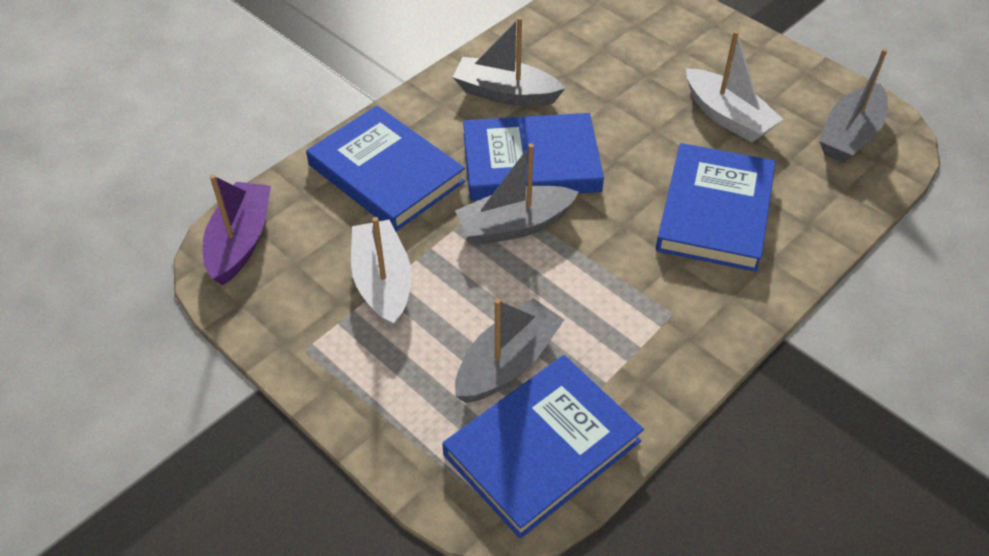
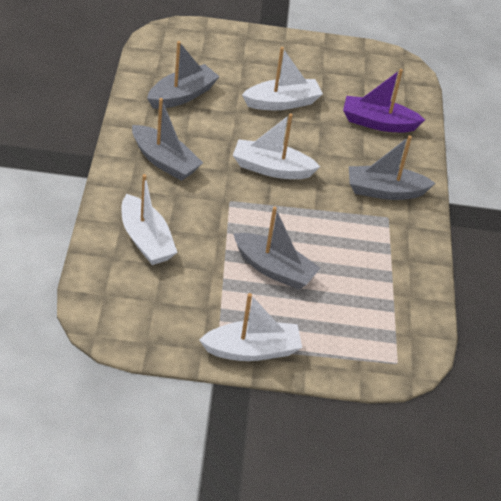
blue book: [306,106,465,231] [442,355,644,539] [463,113,604,200] [656,143,776,272] = 4 -> none = 0
white boat: [351,217,412,329] [686,31,783,142] = 2 -> [121,174,178,265] [199,293,302,361] [233,113,320,179] [242,47,323,110] = 4

